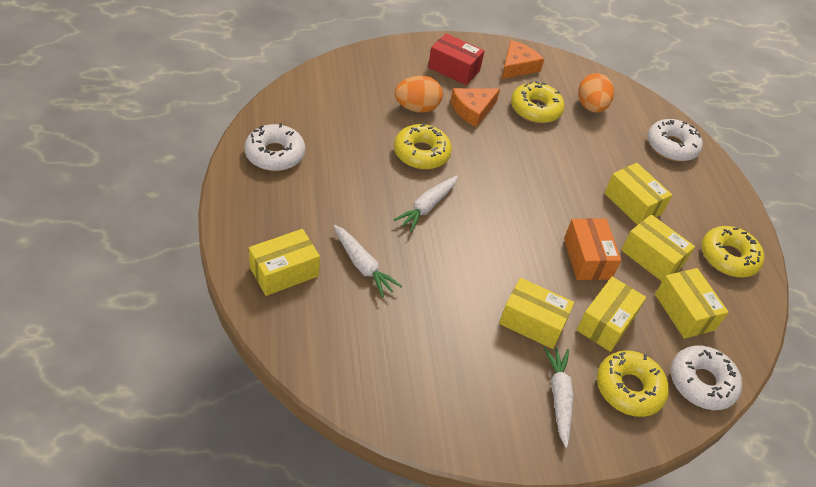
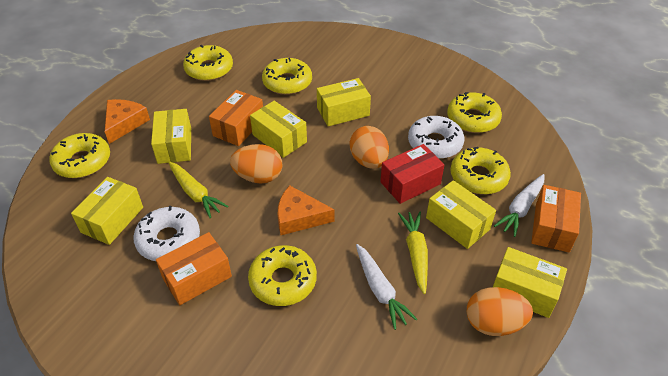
orange box: [564,218,621,280] = 1 -> [156,232,232,305] [209,90,263,146] [531,185,581,252] = 3
orange egg: [395,76,443,113] [578,73,614,113] = 2 -> [230,144,282,184] [350,126,389,169] [467,287,533,336] = 3
white carrot: [334,225,402,298] [394,176,458,232] [544,347,574,448] = 3 -> [356,244,417,330] [494,174,545,237] = 2
white donut: [245,123,305,171] [647,119,703,161] [671,345,742,410] = 3 -> [133,206,200,261] [408,116,464,159] = 2
yellow carrot: none = 0 -> [168,162,229,218] [398,212,428,294] = 2
yellow donut: [394,124,452,169] [511,81,565,123] [597,350,669,417] [701,226,765,277] = 4 -> [49,133,110,178] [183,45,233,81] [248,245,317,306] [262,58,312,95] [447,92,502,133] [450,147,511,194] = 6

